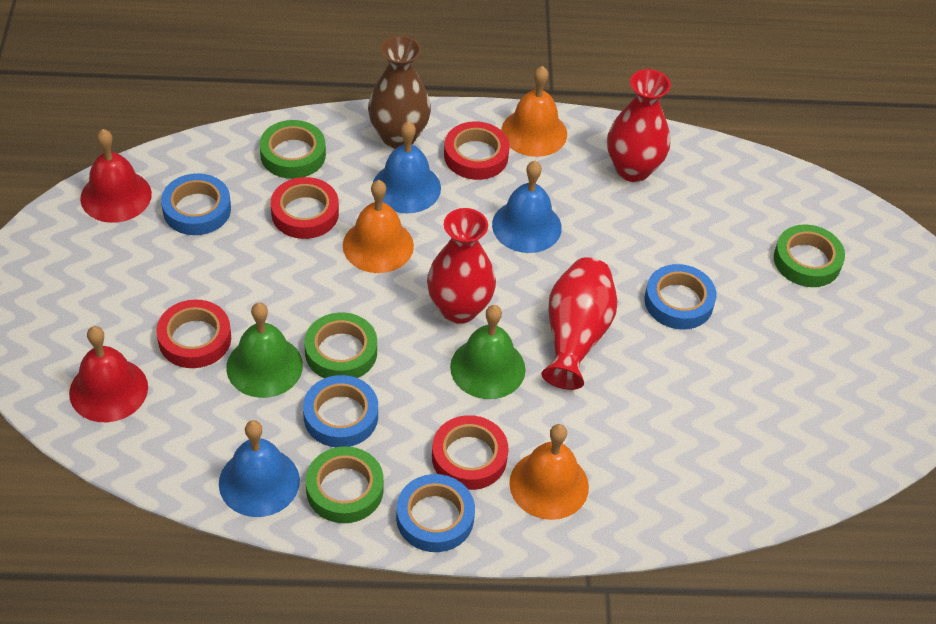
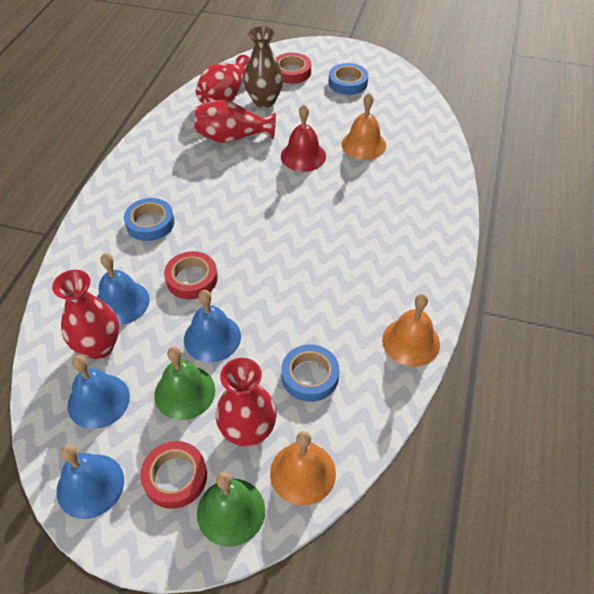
blue bell: [219,420,300,517] [373,121,441,213] [492,161,562,253] = 3 -> [56,445,124,519] [67,355,130,429] [97,253,150,325] [184,290,241,362] = 4
blue tape: [161,173,231,235] [303,375,378,447] [396,474,475,552] [644,264,716,330] = 4 -> [124,198,174,241] [281,344,339,402] [328,63,368,95] = 3
green tape: [259,120,326,179] [304,312,377,378] [306,447,384,523] [774,224,845,287] = 4 -> none = 0
red bell: [69,326,148,422] [80,129,152,223] = 2 -> [281,105,326,172] = 1
red tape: [156,299,231,368] [271,177,339,239] [432,415,508,490] [444,121,510,180] = 4 -> [140,441,207,509] [164,251,218,299] [276,53,311,84] = 3
red vase: [427,208,496,324] [541,257,618,390] [607,69,671,182] = 3 -> [52,270,119,359] [194,100,276,143] [196,55,250,104] [216,358,277,447] = 4

